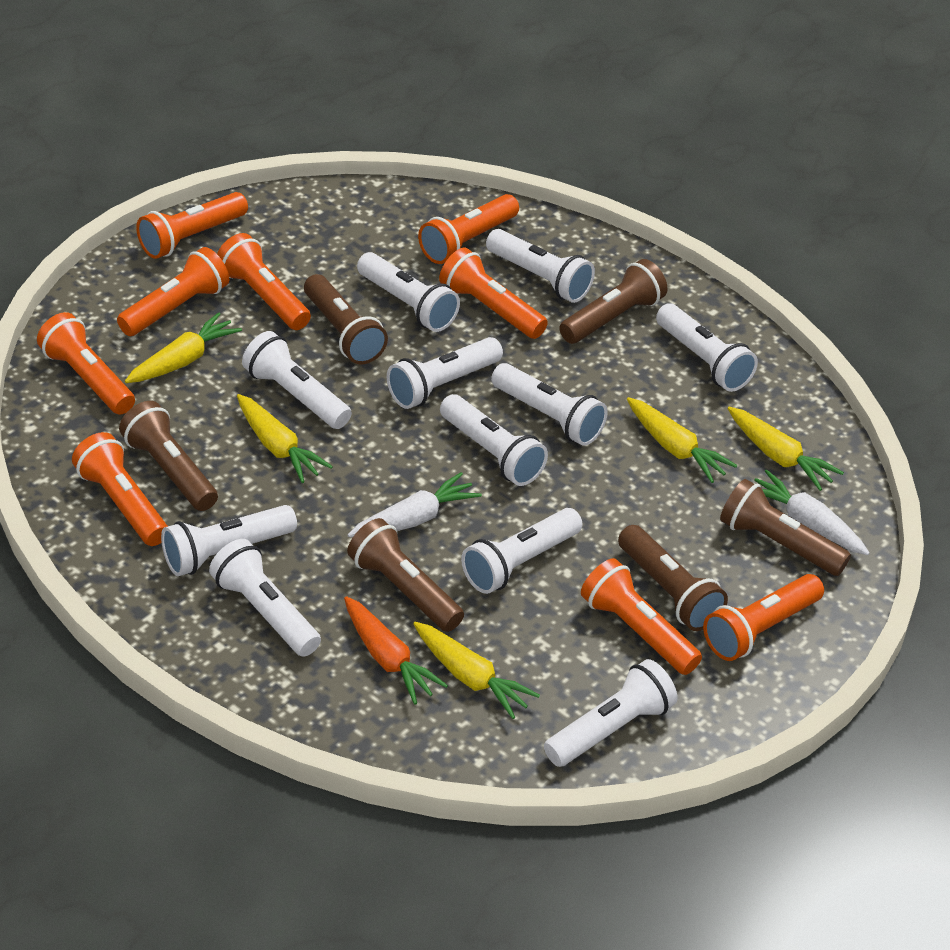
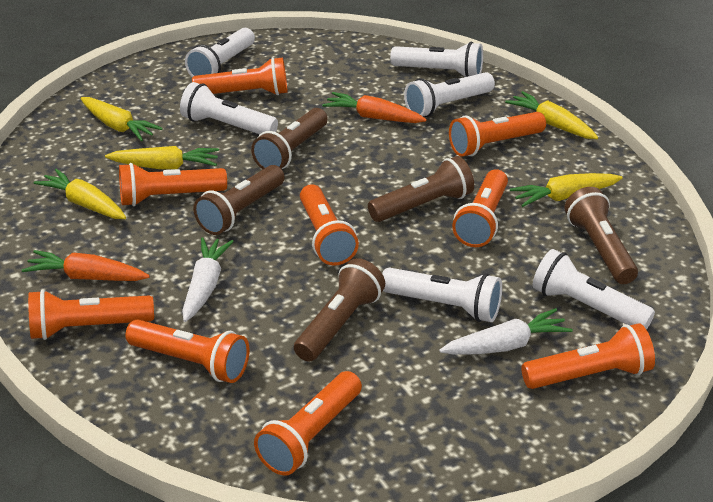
brown flashlight: [119,401,218,511] [304,274,388,364] [347,518,464,632] [559,259,667,344] [618,525,728,631] [720,479,851,576] = 6 -> [193,165,285,235] [251,108,328,169] [294,258,385,362] [368,156,474,222] [564,187,638,284] = 5
orange carrot: [344,596,448,705] = 1 -> [22,250,150,281] [322,92,427,123] = 2
white flashlight: [161,505,297,576] [209,539,321,657] [242,331,352,429] [357,252,460,332] [387,337,503,409] [440,394,548,486] [461,508,583,594] [486,229,595,303] [491,363,608,446] [544,659,678,767] [656,303,758,392] = 11 -> [180,82,278,134] [185,28,255,77] [382,268,502,322] [390,42,483,77] [404,72,495,117] [533,249,655,330] = 6

